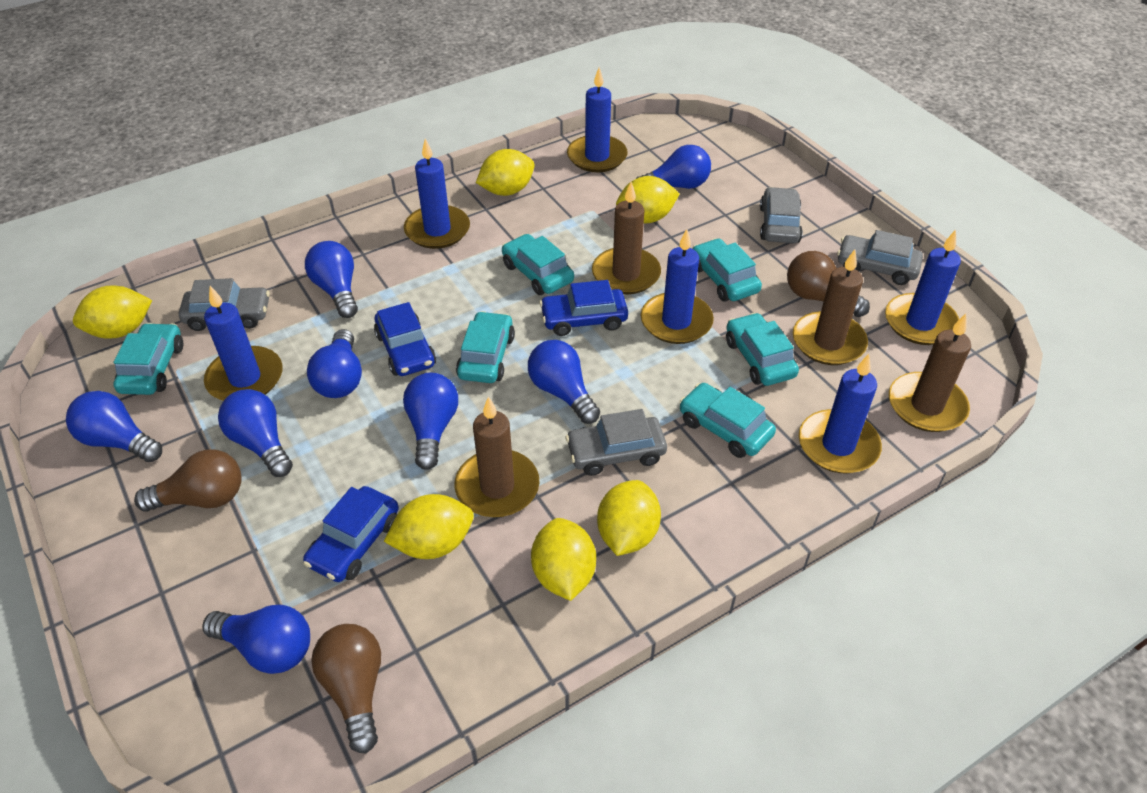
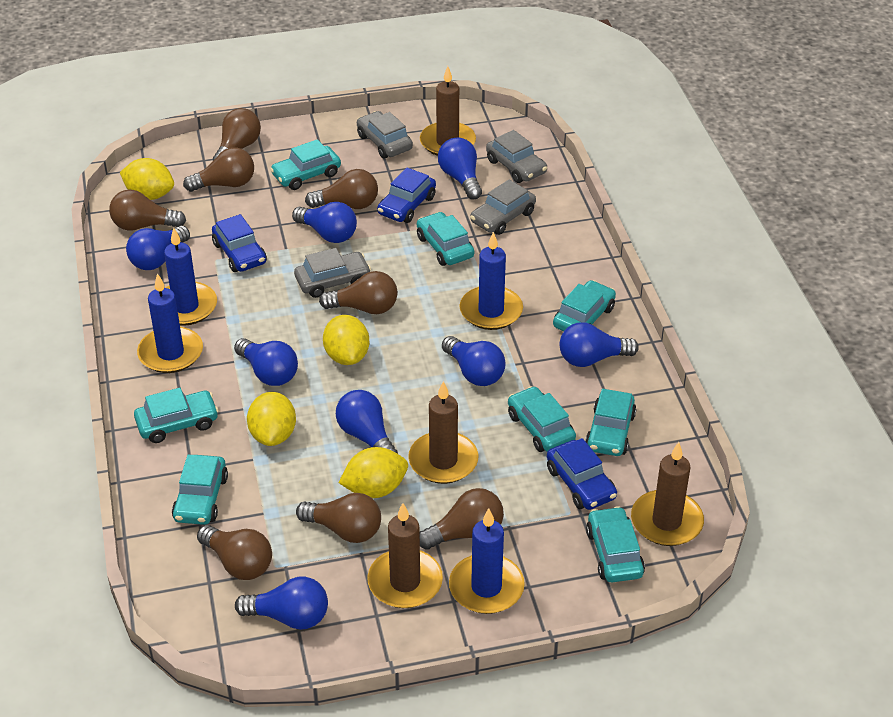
blue candle: [204,286,283,401] [404,138,470,249] [567,67,628,172] [641,229,714,344] [799,354,882,473] [885,230,961,345] = 6 -> [137,273,203,373] [164,228,217,326] [449,508,525,614] [459,232,523,330] = 4
brown light bulb: [134,449,242,512] [311,624,381,753] [787,251,870,317] = 3 -> [109,190,186,231] [183,147,254,192] [197,525,272,580] [213,108,261,160] [296,493,381,543] [305,169,378,209] [319,271,398,314] [419,488,504,550] = 8
turquoise car: [113,323,183,395] [456,311,515,383] [502,234,574,295] [679,383,776,458] [693,238,762,302] [726,313,799,386] = 6 -> [134,388,219,443] [172,455,228,525] [270,139,341,190] [417,212,474,266] [508,386,576,452] [553,280,616,331] [585,389,636,456] [586,506,645,582] = 8
yellow lemon: [73,286,152,339] [384,494,474,559] [476,149,535,196] [531,518,596,601] [597,480,661,556] [616,176,680,223] = 6 -> [120,158,174,200] [247,392,296,446] [323,315,369,365] [339,447,408,498] = 4

